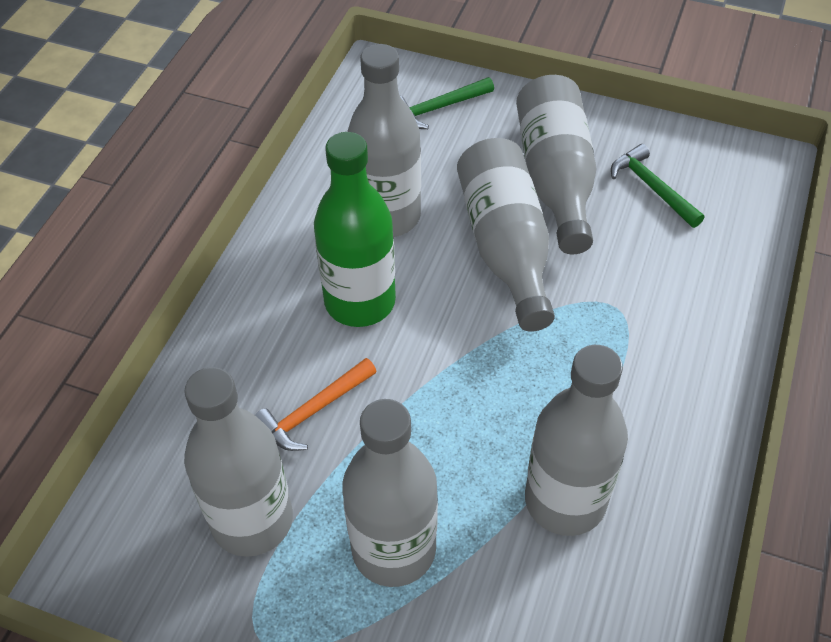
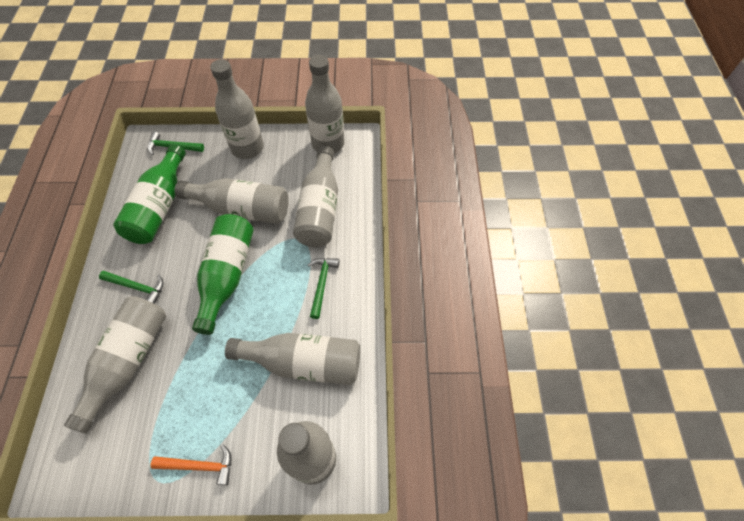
green bottle: [314,132,396,327] = 1 -> [113,144,186,244] [192,214,254,335] = 2
green hammer: [400,77,494,129] [611,144,704,228] = 2 -> [99,271,164,304] [147,132,204,155] [308,258,339,319] = 3
grey bottle: [184,367,293,557] [342,399,438,587] [347,44,421,237] [457,138,555,331] [516,75,596,254] [525,345,628,536] = 6 -> [64,296,166,433] [175,178,289,224] [210,59,264,159] [225,333,360,385] [277,421,336,485] [293,146,338,247] [305,55,345,154] = 7

